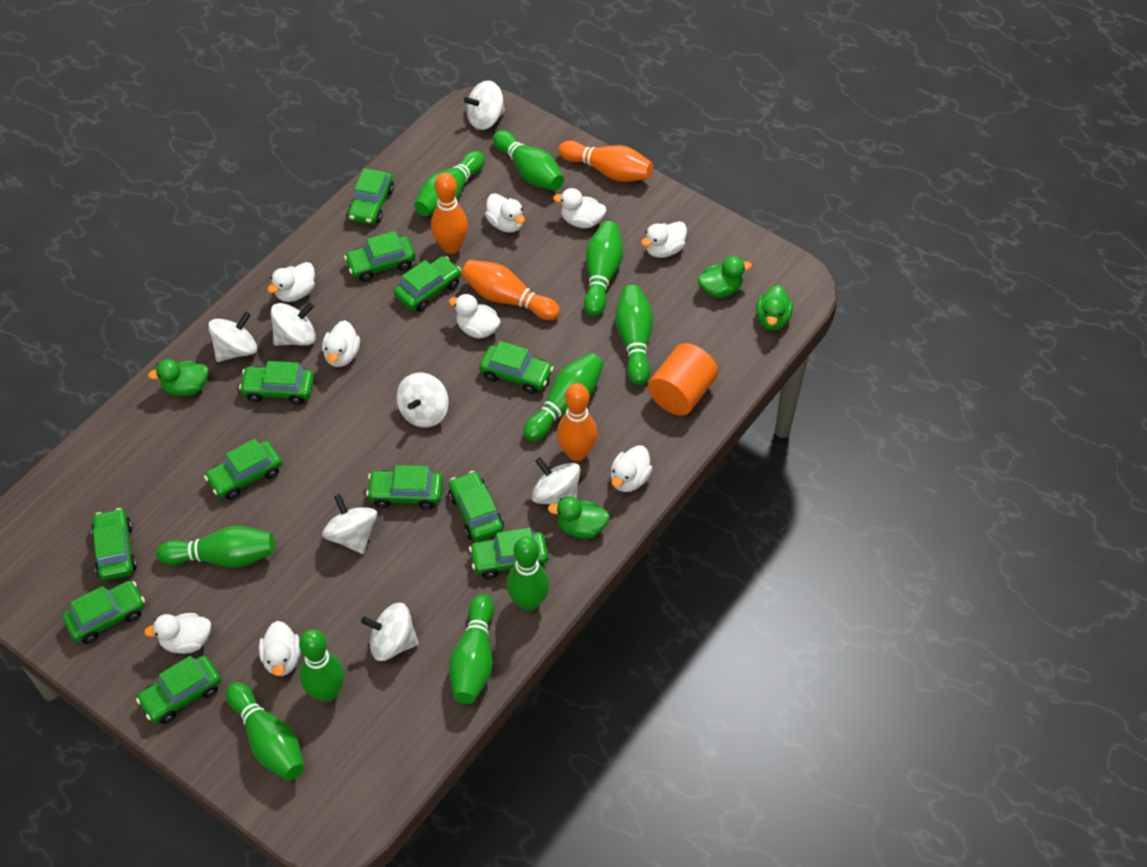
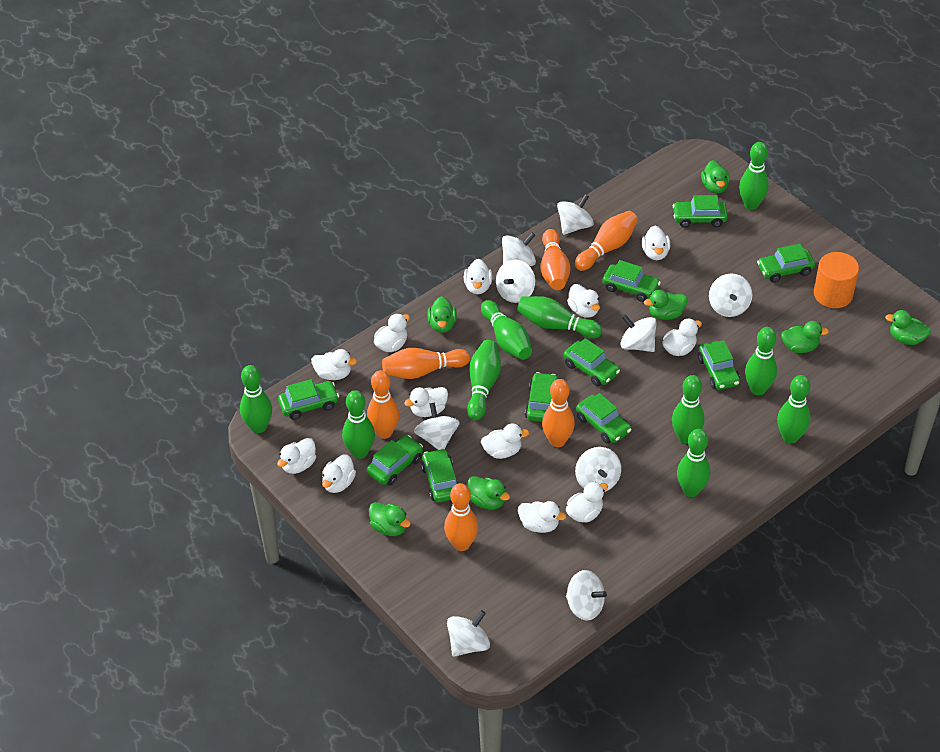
green car: [62,581,145,644] [91,508,137,581] [136,655,221,724] [204,439,282,500] [239,361,314,405] [344,231,415,282] [347,168,394,225] [366,465,443,510] [394,256,461,312] [449,471,504,541] [469,528,548,579] [479,341,554,394] = 12 -> [278,379,339,420] [367,435,423,486] [421,448,458,502] [525,372,558,422] [563,338,620,386] [576,393,631,444] [602,260,661,302] [673,195,728,228] [698,340,740,390] [757,244,815,283] = 10
green duck: [148,359,209,396] [548,496,610,539] [698,256,752,298] [756,285,793,330] = 4 -> [369,502,411,536] [427,296,457,333] [467,476,510,509] [644,290,687,320] [701,160,730,194] [781,321,829,353] [885,310,931,345] = 7
orange bowling pin: [431,173,468,254] [461,260,560,320] [557,383,597,461] [558,141,653,182] = 4 -> [367,370,399,439] [382,348,470,379] [444,483,478,551] [541,229,571,290] [542,379,575,447] [575,211,638,271] = 6
white duck: [144,613,211,654] [259,621,301,676] [267,262,315,302] [322,320,360,367] [449,294,501,338] [485,193,525,233] [553,188,606,228] [611,445,653,492] [641,221,687,258] = 9 -> [277,438,316,474] [311,349,357,380] [322,454,356,493] [374,313,410,352] [404,387,448,417] [464,259,493,294] [481,424,529,459] [518,501,566,533] [566,482,608,523] [567,284,600,318] [642,226,670,260] [662,318,702,356] = 12
white spinning top: [208,312,257,362] [270,302,316,346] [322,494,377,554] [361,603,419,661] [396,373,449,428] [464,80,505,130] [532,457,581,505] = 7 -> [414,402,460,450] [447,610,490,657] [496,259,535,303] [502,232,536,266] [557,194,594,235] [566,570,607,620] [575,447,621,492] [620,314,657,352] [709,274,752,317] = 9

